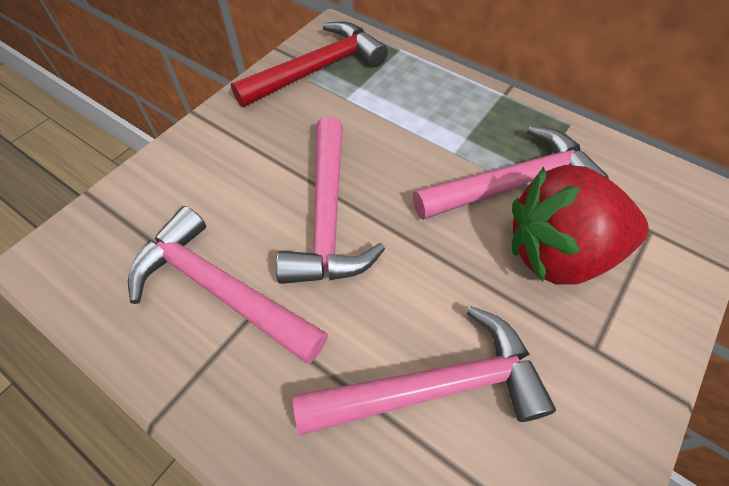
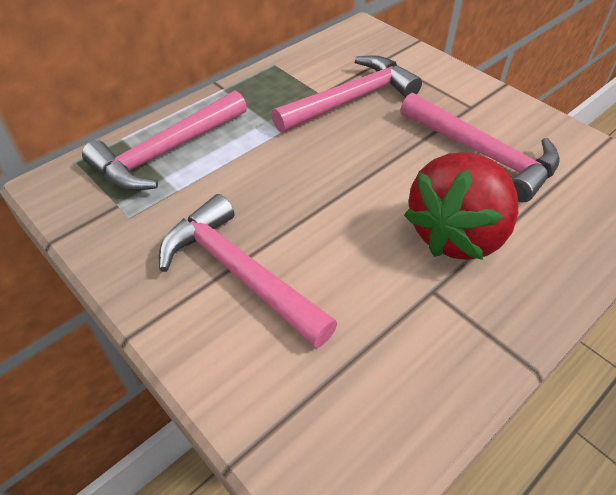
red hammer: [231,21,388,107] = 1 -> none = 0

